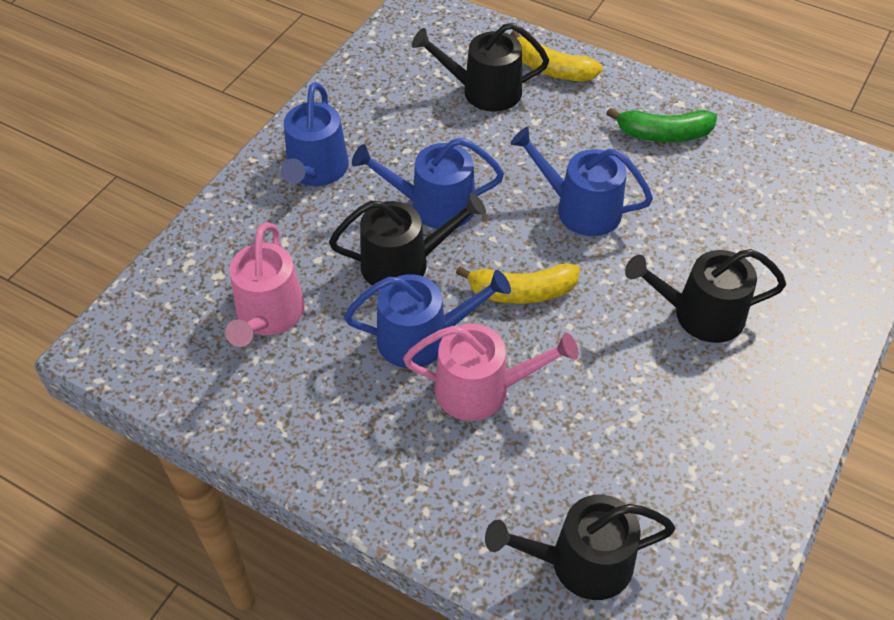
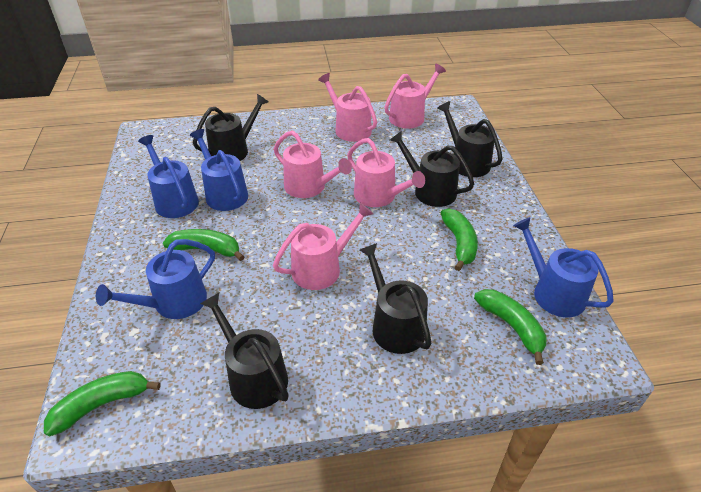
black watering can: [329,193,486,286] [412,23,549,112] [485,494,676,600] [625,249,786,343] = 4 -> [193,94,268,161] [200,293,289,409] [359,243,431,354] [390,131,474,207] [438,101,502,177] = 5
green banana: [606,108,717,142] = 1 -> [44,371,161,436] [163,229,244,261] [441,208,478,271] [474,289,546,365] = 4
pink watering can: [225,223,305,347] [403,324,579,421] = 2 -> [273,203,373,290] [274,130,352,198] [318,73,377,142] [347,138,425,207] [384,64,446,128] = 5
yellow banana: [456,263,580,304] [511,30,603,81] = 2 -> none = 0

